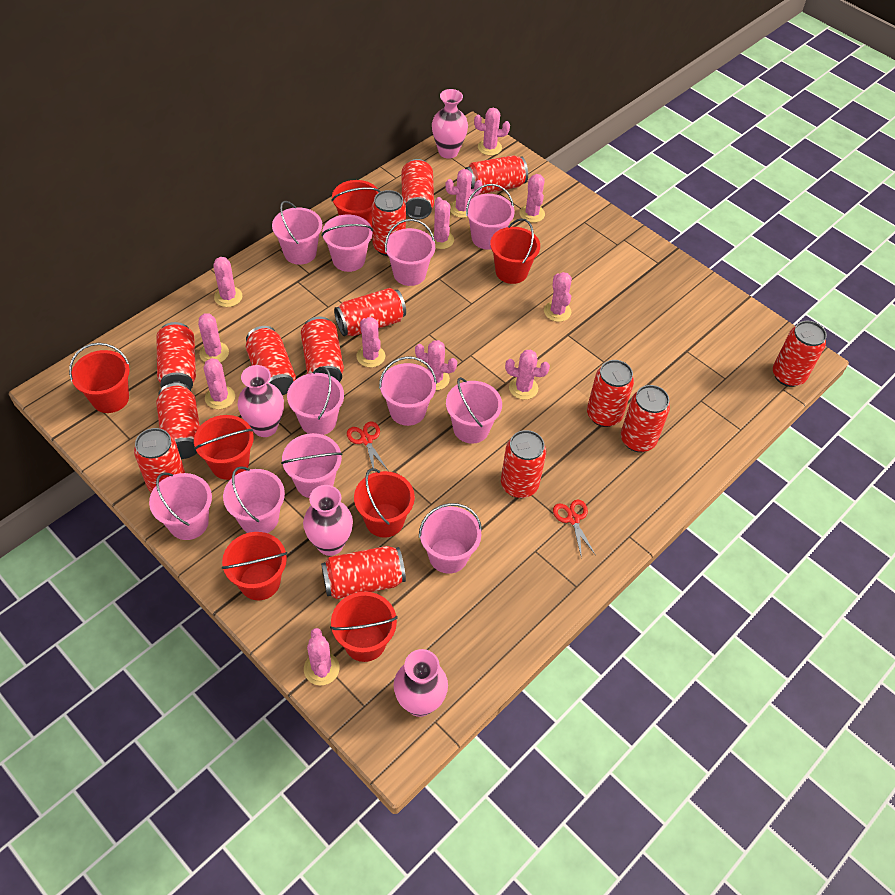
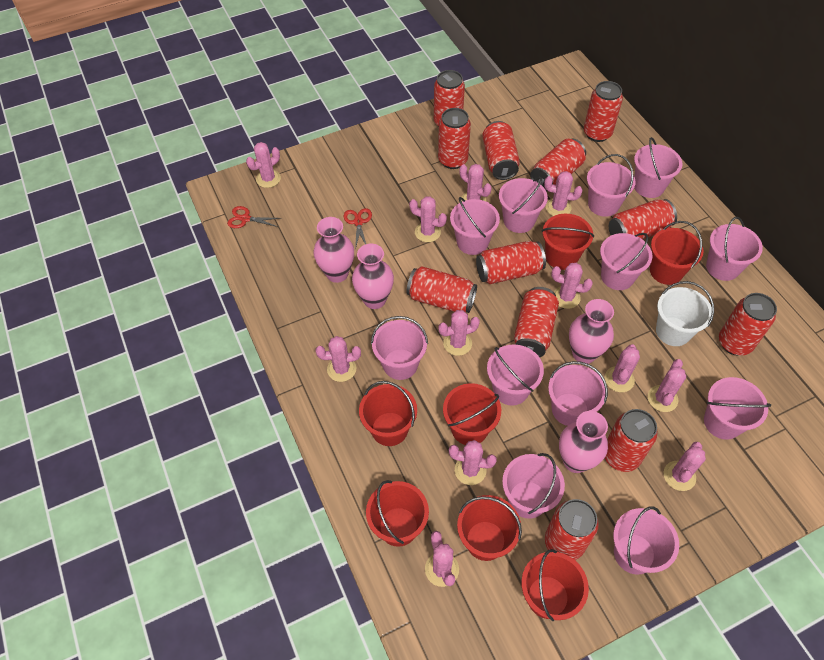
pink bucket: [149,473,212,540] [223,466,285,533] [272,201,322,265] [281,433,343,498] [287,366,344,435] [321,215,373,272] [379,356,437,426] [385,219,435,286] [419,503,482,574] [446,377,502,444] [466,184,515,250] = 11 -> [371,316,428,380] [450,197,500,255] [487,344,544,405] [499,177,548,233] [502,453,565,519] [548,361,608,426] [587,154,636,217] [600,233,652,290] [613,506,679,575] [634,137,682,198] [704,377,771,440] [706,217,763,281] = 12
red can: [134,428,185,492] [156,383,200,459] [157,322,196,389] [246,326,296,395] [301,317,344,382] [321,546,406,599] [334,288,406,336] [372,190,406,256] [402,159,434,220] [465,155,528,195] [501,430,546,498] [587,360,634,427] [621,385,670,452] [773,321,827,387] = 14 -> [406,266,477,313] [434,70,465,127] [438,108,471,169] [476,241,546,284] [482,121,520,180] [514,287,559,357] [530,139,586,192] [545,499,599,560] [584,81,623,142] [605,409,658,472] [609,199,677,240] [719,293,777,355] = 12
white bucket: none = 0 -> [656,281,714,346] = 1

